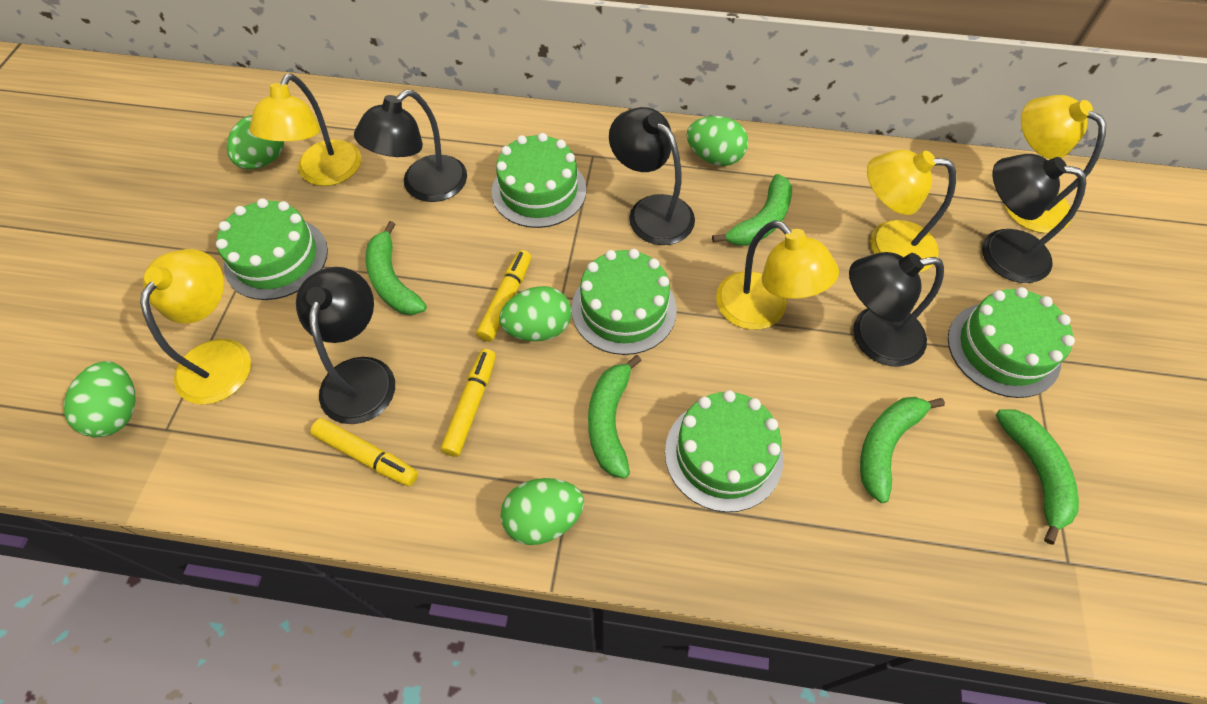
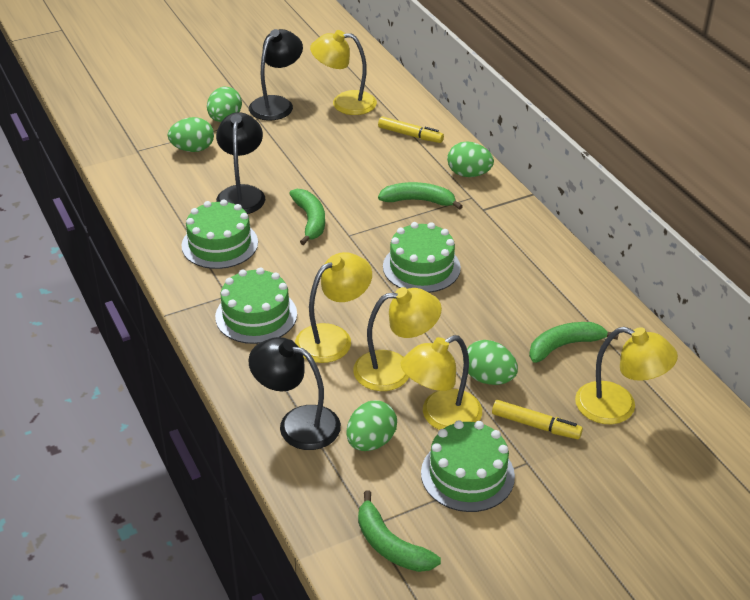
black lamp: [296,267,395,424] [354,90,467,202] [609,107,695,245] [849,252,944,366] [982,154,1086,283] = 5 -> [216,112,265,214] [248,337,341,450] [249,29,303,121] = 3
green banana: [365,221,427,315] [588,355,642,479] [712,174,792,246] [860,397,945,503] [996,409,1079,545] = 5 -> [289,189,325,245] [358,491,441,572] [378,182,463,210] [529,322,619,363] = 4
green cake: [216,198,328,300] [492,133,586,228] [572,249,677,355] [665,390,783,512] [948,287,1075,398] = 5 -> [182,199,258,269] [215,268,297,344] [383,222,461,293] [421,420,515,512] = 4
yellow marker: [310,418,418,486] [441,349,496,457] [476,250,531,342] = 3 -> [378,116,444,143] [492,400,583,439] = 2

